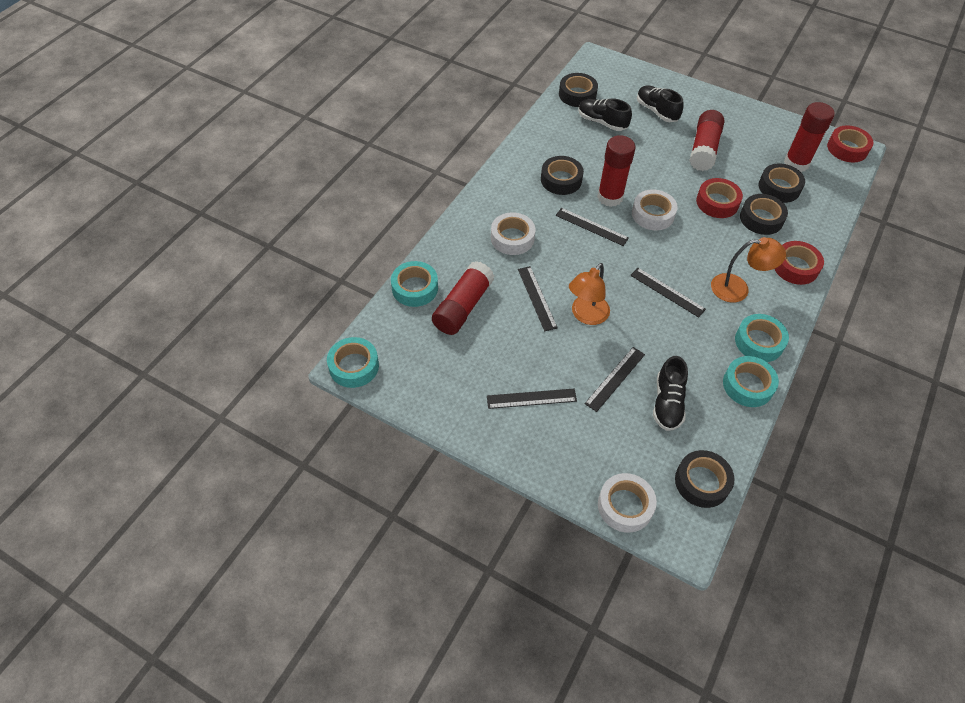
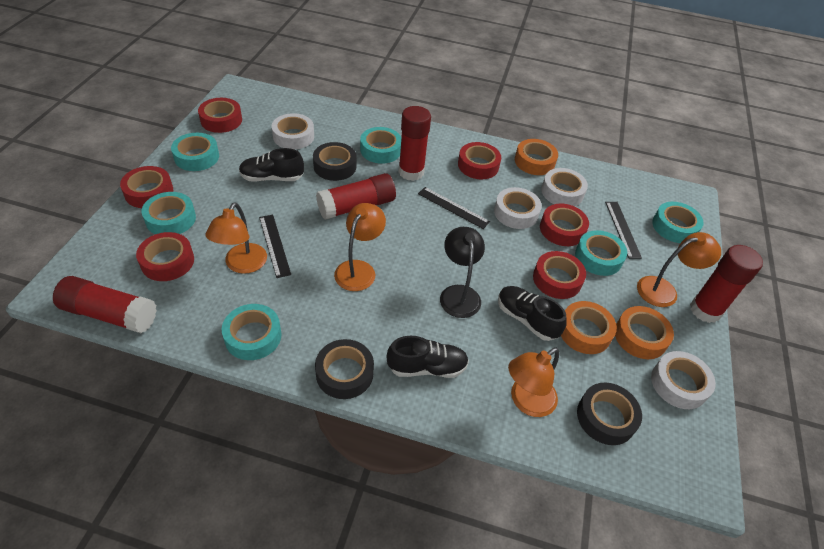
black lamp: none = 0 -> [440,227,485,318] = 1
black ruler: [487,389,577,409] [518,266,558,331] [555,208,629,246] [585,347,645,412] [630,268,706,318] = 5 -> [259,215,291,278] [418,187,490,229] [605,202,642,259] = 3
black tape: [541,156,584,195] [559,73,598,107] [675,450,734,508] [740,194,788,235] [759,163,805,203] = 5 -> [313,142,357,181] [315,339,374,399] [577,382,642,445] = 3
orange lamp: [569,263,610,325] [711,237,786,303] = 2 -> [205,202,267,274] [334,203,386,291] [508,347,559,417] [637,232,721,307] = 4
orange tape: none = 0 -> [515,139,558,175] [561,301,617,354] [615,306,674,359] = 3
red tape: [696,178,743,218] [775,241,824,285] [827,125,873,162] = 3 -> [120,166,173,208] [136,232,194,281] [198,98,242,133] [458,142,501,179] [533,251,586,299] [540,204,589,246] = 6
turquoise tape: [327,337,379,388] [391,261,438,307] [723,356,779,407] [735,314,789,362] = 4 -> [142,192,196,234] [171,133,219,171] [222,304,281,360] [360,127,401,164] [575,230,627,276] [652,202,704,243] = 6
white tape: [491,212,535,255] [598,473,657,533] [632,190,678,230] = 3 -> [272,113,314,149] [494,187,542,229] [541,168,588,206] [651,351,716,409] = 4

